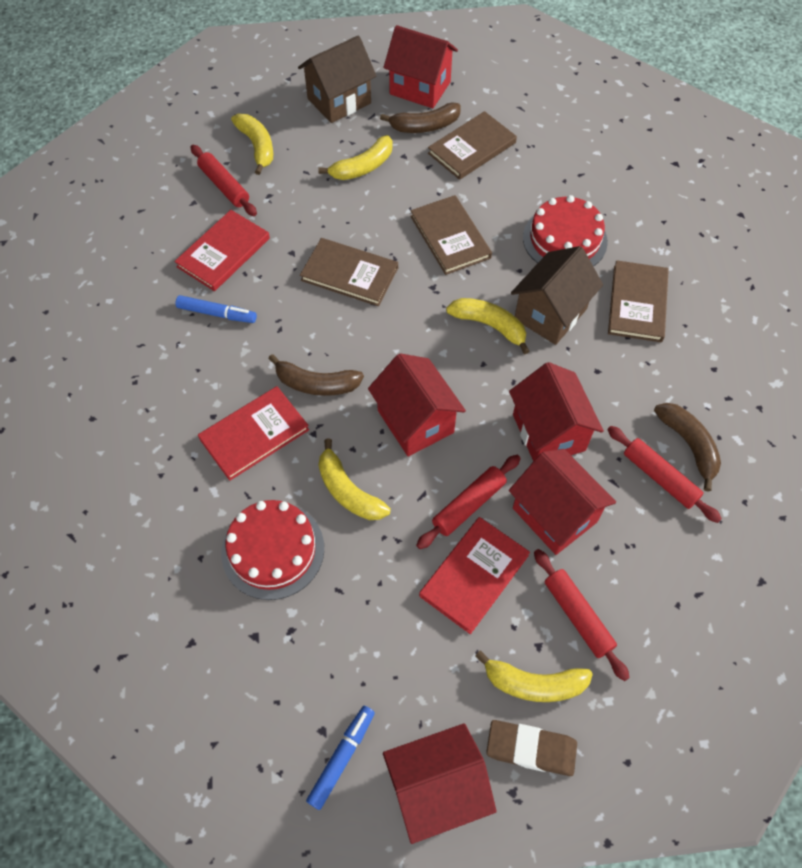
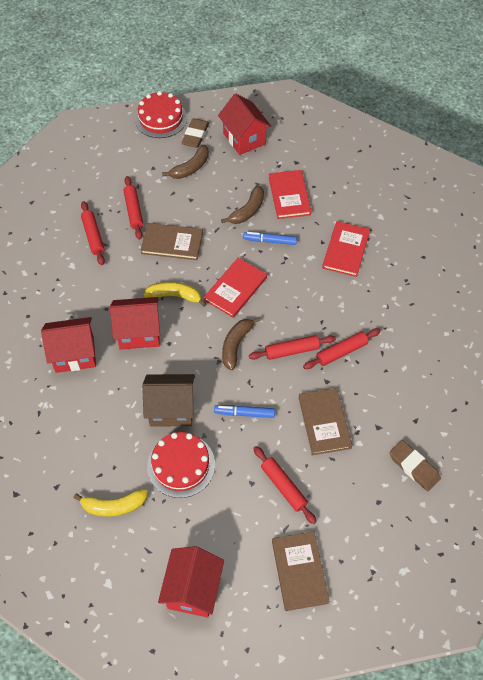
brown book: [300,238,398,306] [410,195,492,275] [428,111,517,180] [608,260,669,342] = 4 -> [140,223,203,260] [272,531,330,611] [298,388,352,455] = 3
brown eraser: [486,720,577,776] = 1 -> [182,118,209,148] [389,440,441,491] = 2
brown house: [298,35,376,123] [511,246,603,345] = 2 -> [142,374,195,426] = 1
red house: [368,353,466,456] [383,25,458,108] [383,723,497,844] [509,362,604,462] [509,449,616,555] = 5 -> [41,317,96,373] [110,297,160,350] [158,546,224,618] [218,93,271,155] = 4
red rolling pin: [190,145,257,216] [416,455,521,549] [534,549,630,681] [607,426,722,523] = 4 -> [81,201,105,265] [123,176,143,239] [249,335,336,360] [253,446,317,524] [303,328,381,369] = 5
yellow banana: [231,114,273,175] [318,135,393,180] [318,439,391,520] [446,298,530,354] [475,650,593,702] = 5 -> [73,489,148,517] [143,282,206,307] = 2

